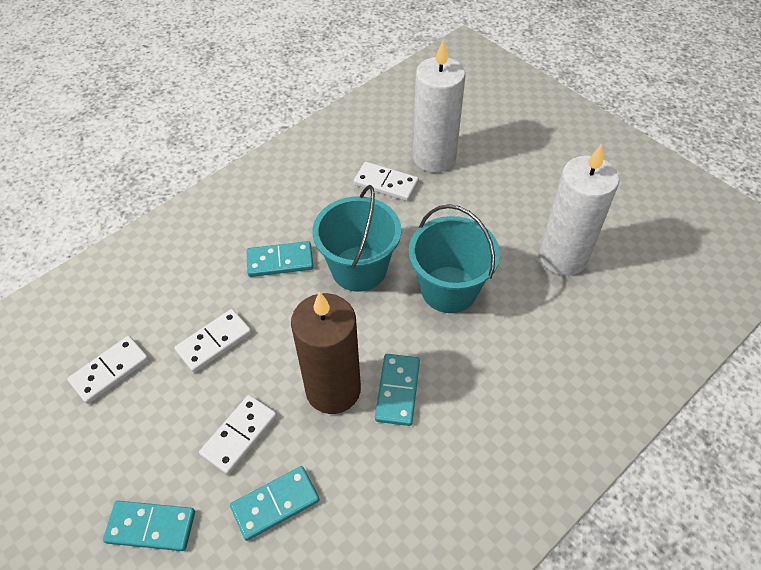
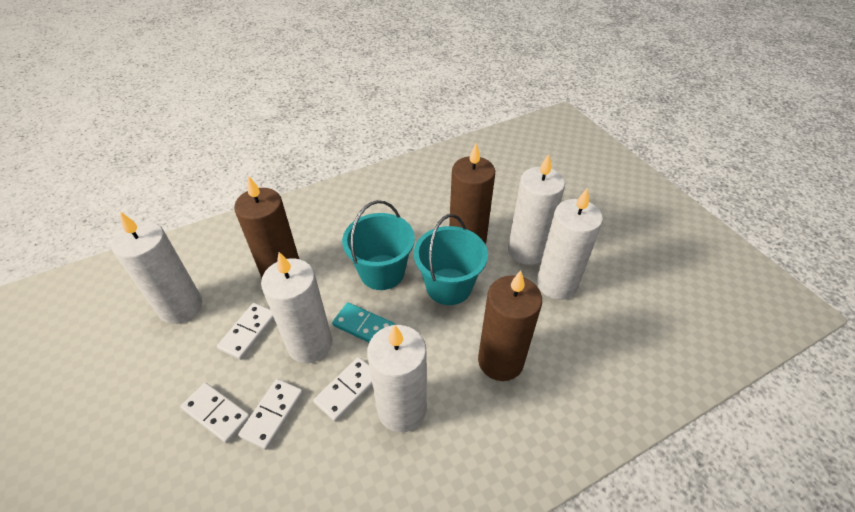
brown candle: [291,292,361,414] = 1 -> [234,176,299,278] [449,143,495,244] [478,270,542,381] = 3
turquoise domino: [103,501,195,551] [230,466,319,541] [247,241,313,277] [375,354,420,426] = 4 -> [332,302,395,342] = 1
white candle: [413,40,465,172] [539,144,619,276] = 2 -> [111,212,202,324] [261,252,332,363] [367,324,427,432] [508,154,565,265] [537,188,603,300] = 5

